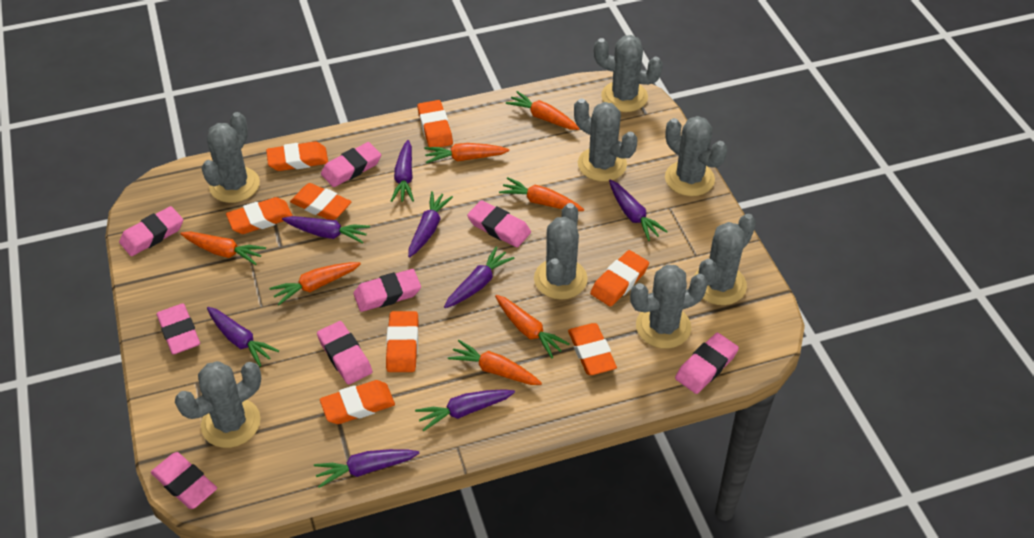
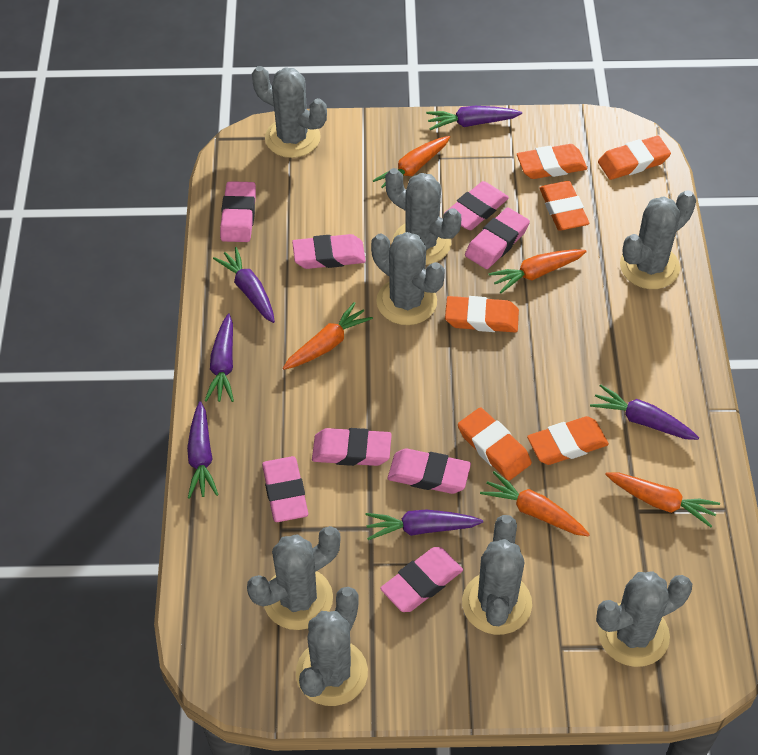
orange carrot: [180,231,266,265] [269,262,361,305] [424,143,510,164] [448,340,542,385] [495,295,570,358] [499,177,584,211] [506,91,580,130] = 7 -> [283,302,373,370] [373,136,450,188] [480,471,590,536] [488,249,587,293] [605,472,720,527] = 5
orange eraser: [226,197,293,234] [266,141,328,171] [290,183,351,220] [320,380,395,424] [386,311,418,372] [417,100,453,147] [568,323,617,375] [590,250,649,307] = 8 -> [445,296,519,333] [458,407,532,481] [517,144,587,179] [527,416,609,465] [540,181,589,231] [598,136,671,180] = 6
purple carrot: [207,307,279,367] [282,216,370,244] [314,449,420,488] [391,140,414,202] [408,191,453,257] [415,389,515,431] [444,246,515,308] [609,180,668,241] = 8 -> [187,401,219,499] [205,314,234,402] [213,247,275,323] [366,510,483,540] [426,106,522,130] [590,385,699,440] = 6

